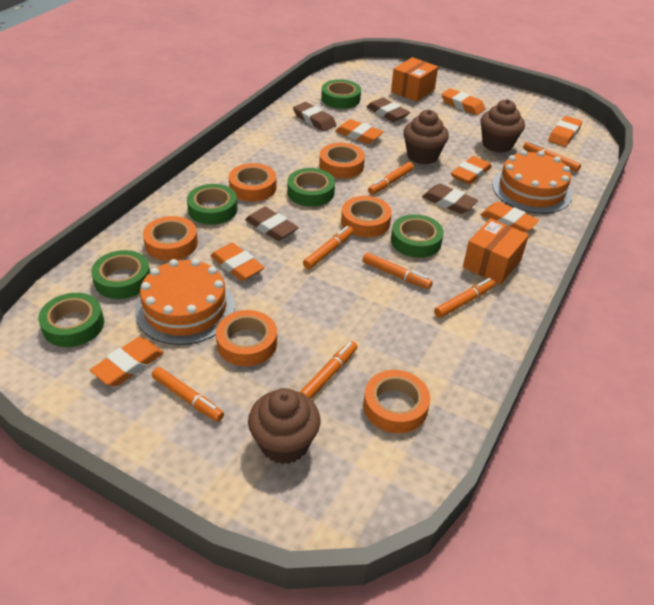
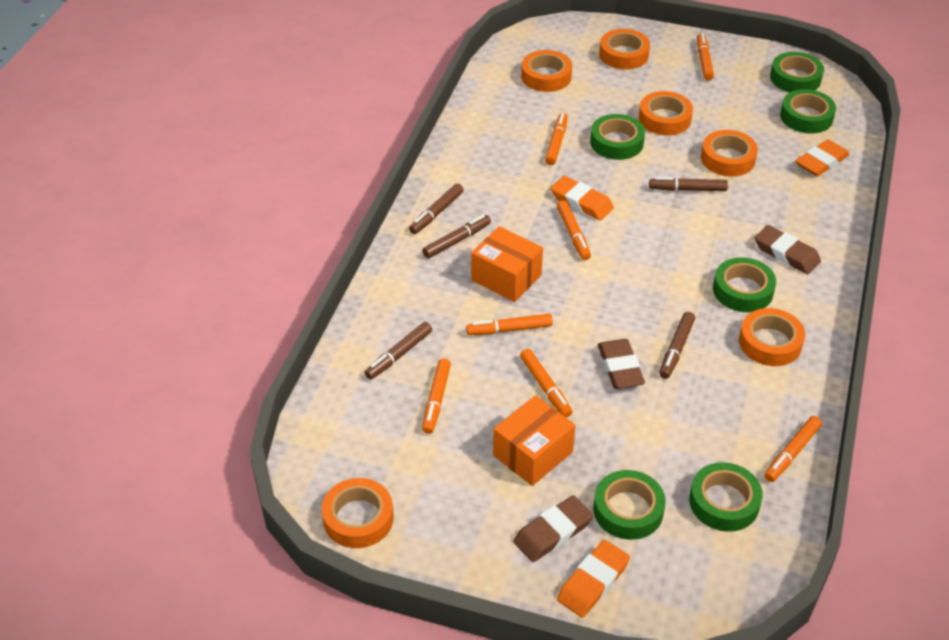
brown cupcake: [248,388,320,464] [403,110,449,164] [481,99,525,153] = 3 -> none = 0
brown eraser: [245,207,299,241] [293,102,336,132] [366,98,410,122] [422,184,479,214] = 4 -> [514,495,593,562] [598,339,645,389] [755,225,821,274] = 3
brown marker: none = 0 -> [364,322,432,379] [409,183,463,234] [422,215,491,258] [649,177,728,191] [659,312,695,379] = 5
orange cake: [135,259,235,345] [492,150,572,214] = 2 -> none = 0
orange eraser: [90,337,164,387] [210,243,265,281] [335,119,384,144] [441,88,485,115] [451,156,492,185] [480,202,539,233] [548,116,582,147] = 7 -> [551,176,614,221] [557,540,630,618] [796,139,850,176] = 3

